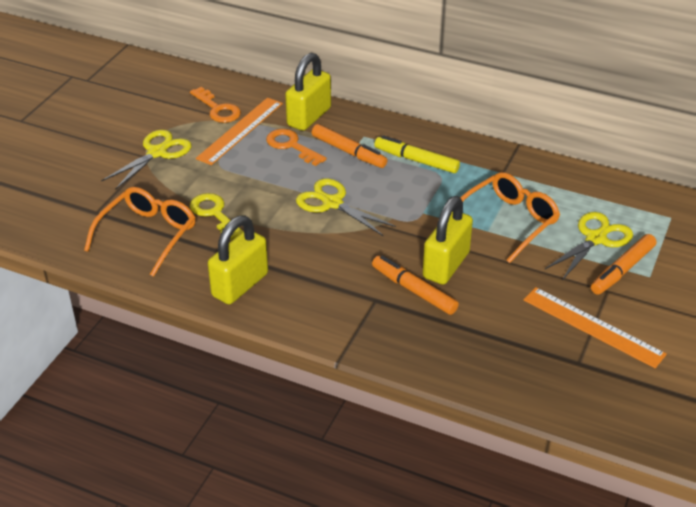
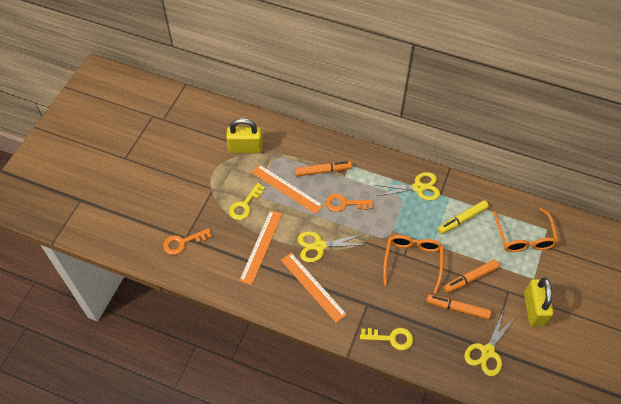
orange ruler: [196,98,283,165] [523,287,667,368] = 2 -> [239,210,282,285] [252,164,323,214] [281,253,347,323] = 3
yellow key: [190,193,243,240] = 1 -> [229,183,265,220] [360,328,413,350] = 2
yellow padlock: [208,216,268,304] [285,53,331,131] [423,196,473,285] = 3 -> [226,118,263,153] [524,277,553,326] = 2

